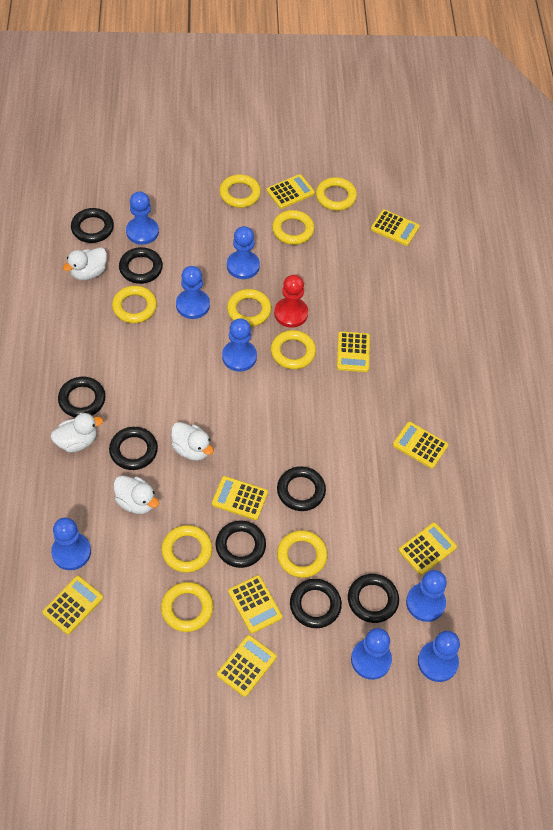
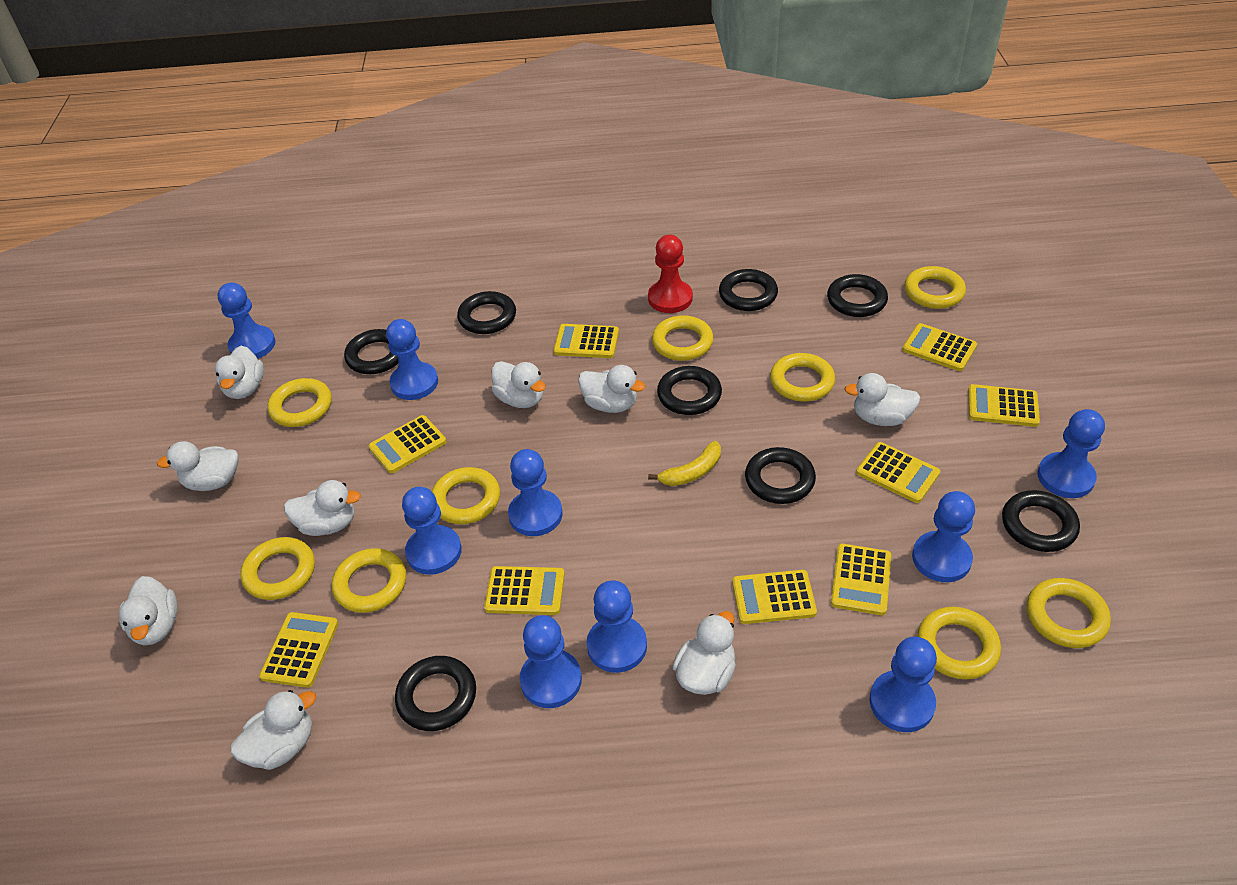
blue pawn: [51,517,91,570] [126,191,159,245] [176,266,210,319] [222,319,257,372] [227,226,260,279] [351,628,392,680] [406,570,447,622] [418,631,460,682] = 8 -> [217,283,275,359] [386,319,438,400] [402,487,462,575] [508,449,563,536] [520,615,582,708] [587,580,647,673] [869,637,937,732] [912,491,975,582] [1037,409,1105,498] = 9
white duck: [51,413,103,452] [63,247,107,280] [113,476,159,514] [171,422,214,461] = 4 -> [119,576,178,646] [157,441,239,491] [215,346,264,399] [231,690,316,770] [284,480,361,536] [491,361,546,408] [578,365,646,413] [673,611,736,695] [844,373,921,426] = 9
yellow banana: none = 0 -> [648,441,721,486] = 1

